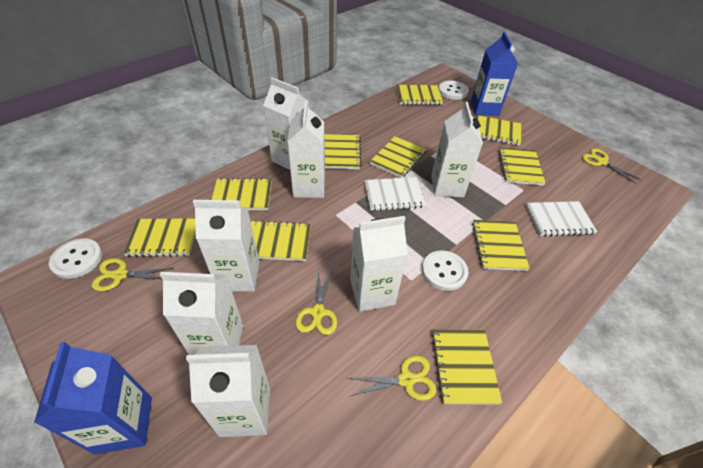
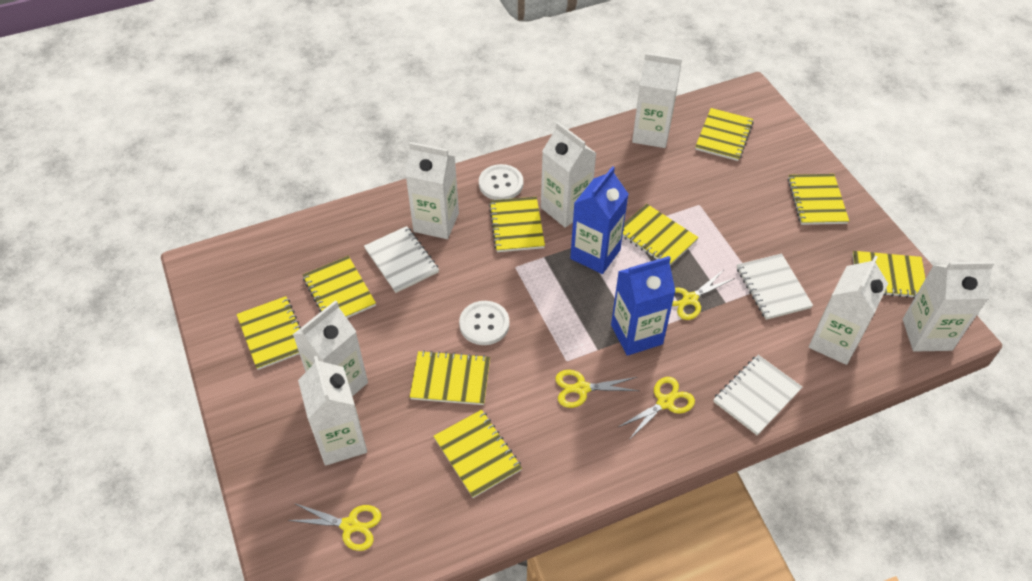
white button: [49,238,102,279] [422,250,468,291] [439,80,469,100] = 3 -> [459,301,510,345] [479,164,523,200] = 2
white notebook: [364,177,426,211] [526,201,597,237] = 2 -> [364,226,439,293] [713,355,802,435] [737,253,813,320] = 3
yellow notebook: [123,219,196,257] [211,178,272,210] [251,220,311,261] [324,134,361,169] [370,136,426,178] [396,85,443,105] [432,329,502,404] [472,220,530,271] [475,115,522,146] [498,147,546,186] = 10 -> [236,296,301,370] [303,256,376,318] [410,350,490,405] [434,410,522,498] [489,197,545,252] [623,204,699,265] [695,108,754,161] [788,174,849,225] [852,251,926,298] = 9

